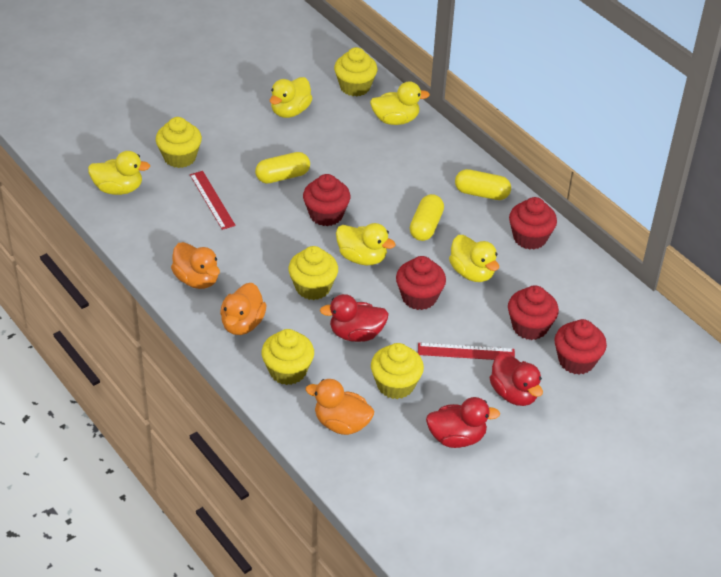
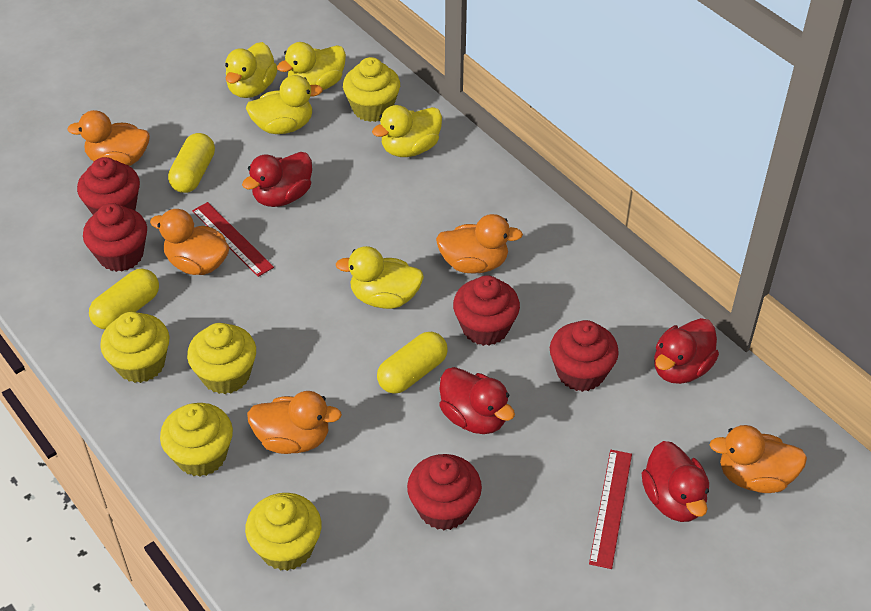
orange duck: [171,242,220,289] [220,283,267,335] [306,379,374,435] = 3 -> [67,110,150,166] [150,209,229,275] [247,391,342,454] [436,214,523,274] [709,425,807,493] = 5
red duck: [320,294,389,342] [426,397,500,448] [490,353,543,406] = 3 -> [242,152,312,207] [439,367,515,434] [642,441,709,522] [654,318,719,384] = 4

